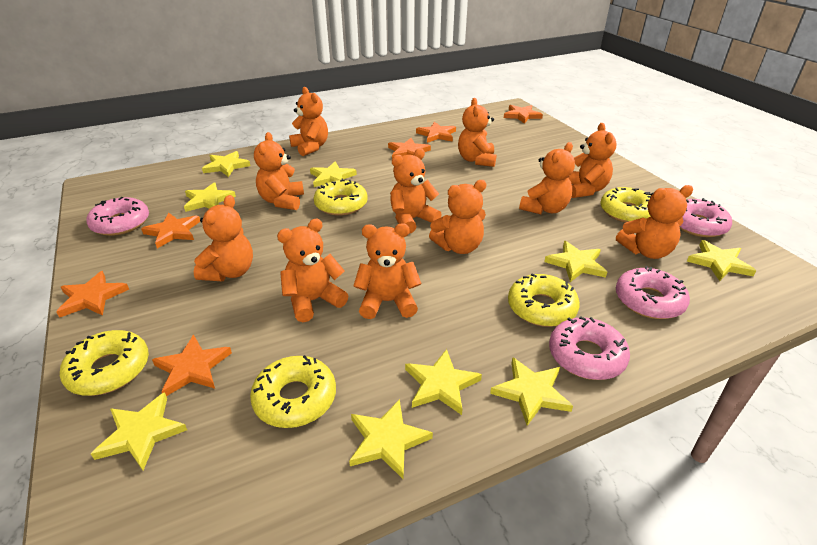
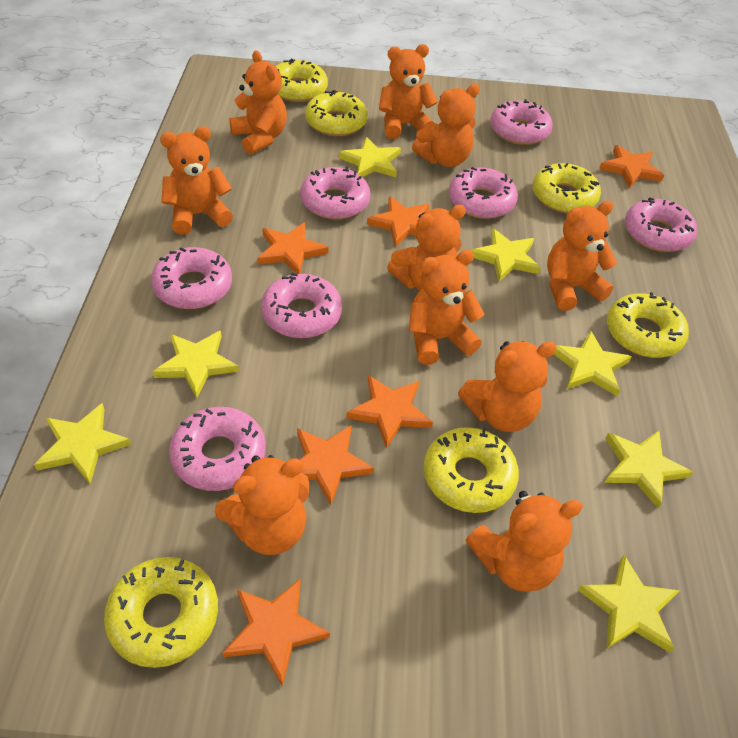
orange teddy bear: [194,195,253,281] [254,132,304,210] [277,219,348,322] [289,87,328,156] [354,223,422,319] [390,148,442,234] [429,180,487,254] [458,98,497,167] [519,142,575,214] [568,123,617,198] [616,185,693,259] = 11 -> [160,126,233,235] [215,455,309,555] [229,50,287,154] [379,44,438,139] [387,205,466,290] [409,250,484,365] [412,84,480,167] [458,341,557,432] [466,491,583,592] [547,201,617,311] = 10
pink donut: [86,197,149,236] [549,316,630,380] [616,266,690,319] [679,198,732,237] = 4 -> [151,247,232,309] [169,407,266,491] [261,273,342,338] [300,167,371,219] [449,167,518,219] [490,99,553,145] [625,197,697,252] = 7
yellow donut: [60,330,149,396] [250,355,336,428] [314,178,368,216] [508,274,580,327] [600,187,651,223] = 5 -> [104,557,218,668] [275,59,328,102] [305,90,368,136] [424,427,519,513] [532,163,601,213] [607,292,689,358] = 6
yellow star: [91,392,187,470] [184,182,236,212] [202,151,251,177] [310,161,357,187] [349,399,433,479] [405,349,482,415] [490,357,573,426] [544,241,607,282] [687,240,756,281] = 9 -> [34,403,131,484] [153,331,239,398] [339,137,401,177] [471,228,541,282] [554,330,632,396] [578,555,680,652] [605,430,693,508] = 7

